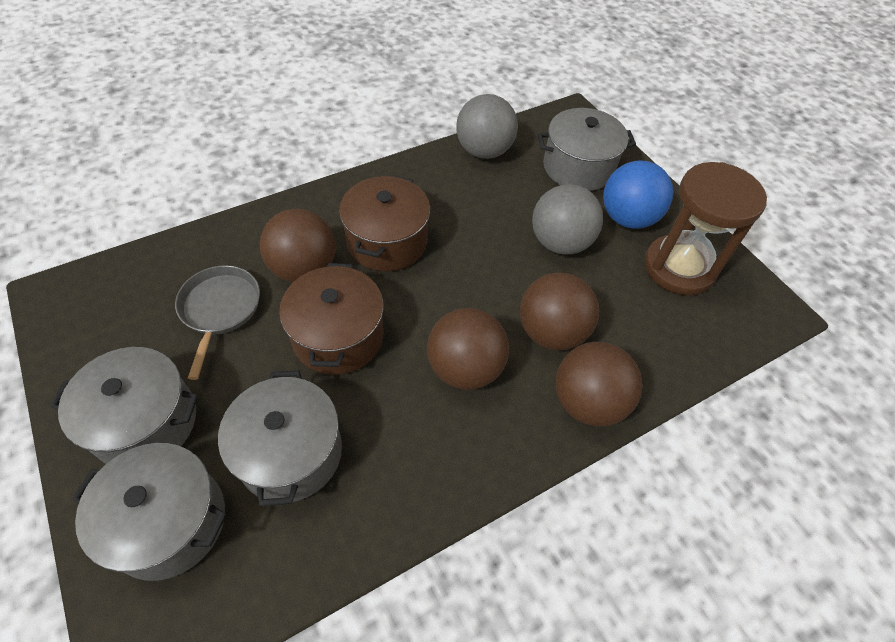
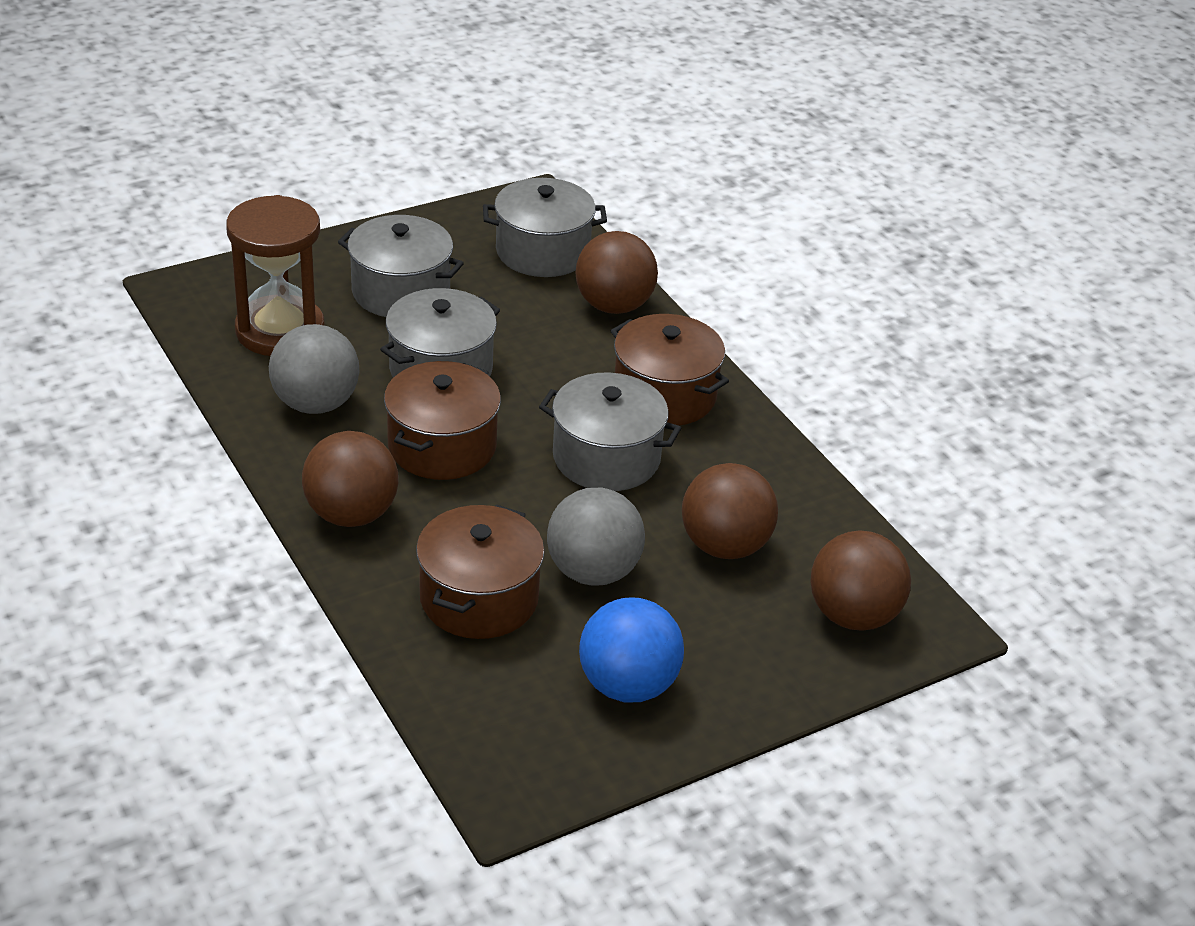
brown pot: [279,263,384,375] [339,175,430,271] = 2 -> [384,361,501,480] [416,505,545,639] [611,314,729,425] = 3
grey pan: [175,265,260,380] = 1 -> none = 0

